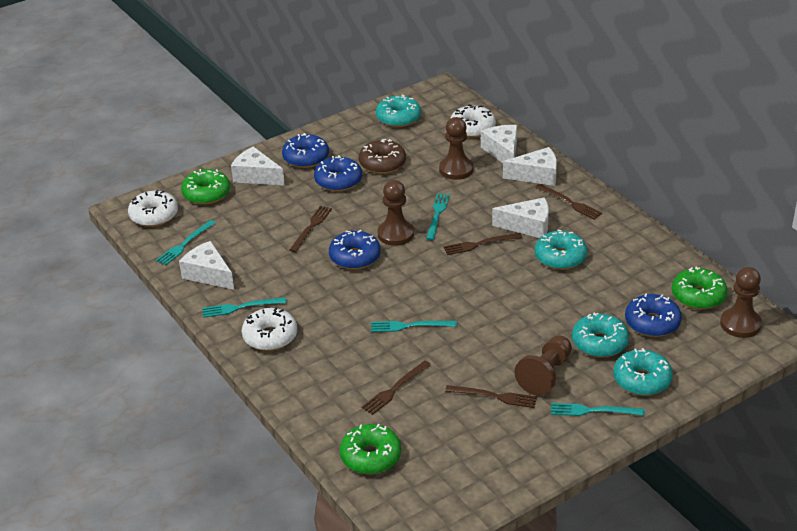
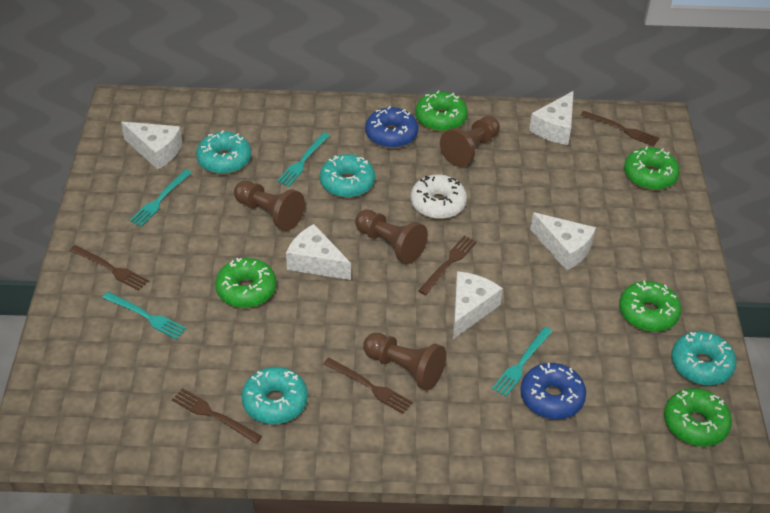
blue donut: [282,133,329,168] [314,155,362,192] [329,230,380,269] [625,293,682,337] = 4 -> [365,106,418,148] [520,363,586,419] = 2
brown donut: [359,139,406,174] = 1 -> none = 0
green donut: [181,169,230,205] [340,424,401,474] [672,267,727,309] = 3 -> [215,258,276,308] [415,90,468,132] [619,281,681,332] [624,146,680,190] [664,388,732,447] = 5
turquoise fork: [156,220,216,266] [203,297,287,318] [371,321,457,332] [426,193,450,240] [551,403,645,416] = 5 -> [102,292,186,339] [130,169,192,227] [277,132,330,186] [492,327,553,397] = 4
white donut: [128,190,178,227] [242,308,297,351] [450,105,496,138] = 3 -> [411,175,467,219] = 1

